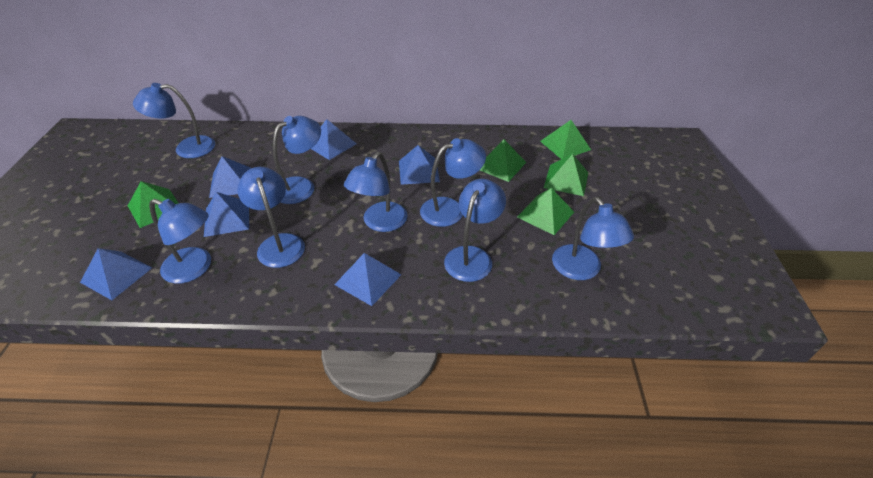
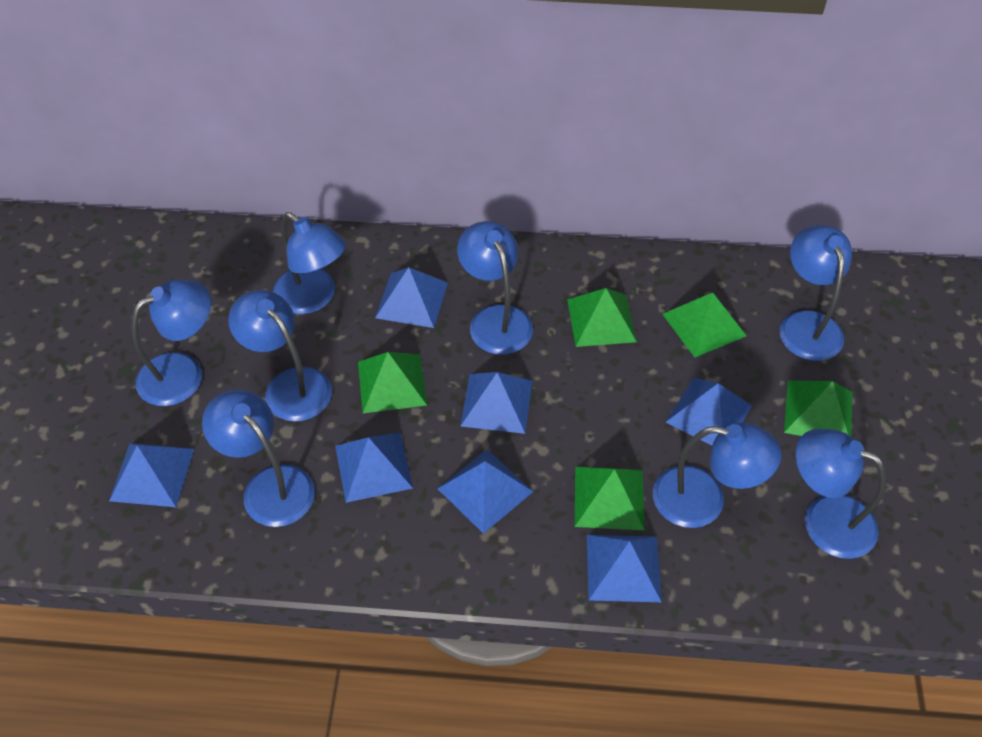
blue pyramid: [80,248,152,300] [204,192,249,237] [209,156,251,198] [311,119,357,160] [334,253,402,306] [399,145,440,185] = 6 -> [109,443,194,507] [335,433,413,503] [375,267,448,328] [438,449,533,534] [460,372,532,434] [587,535,662,602] [666,378,752,446] = 7

